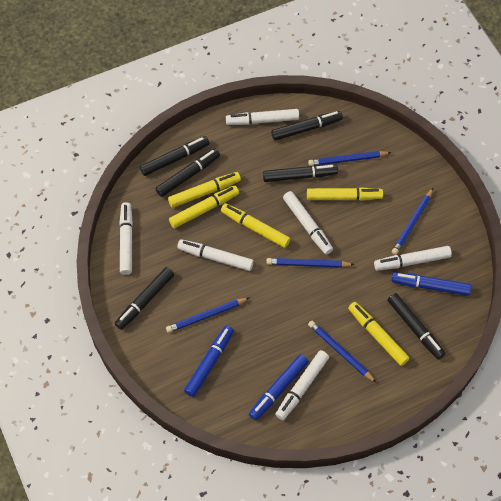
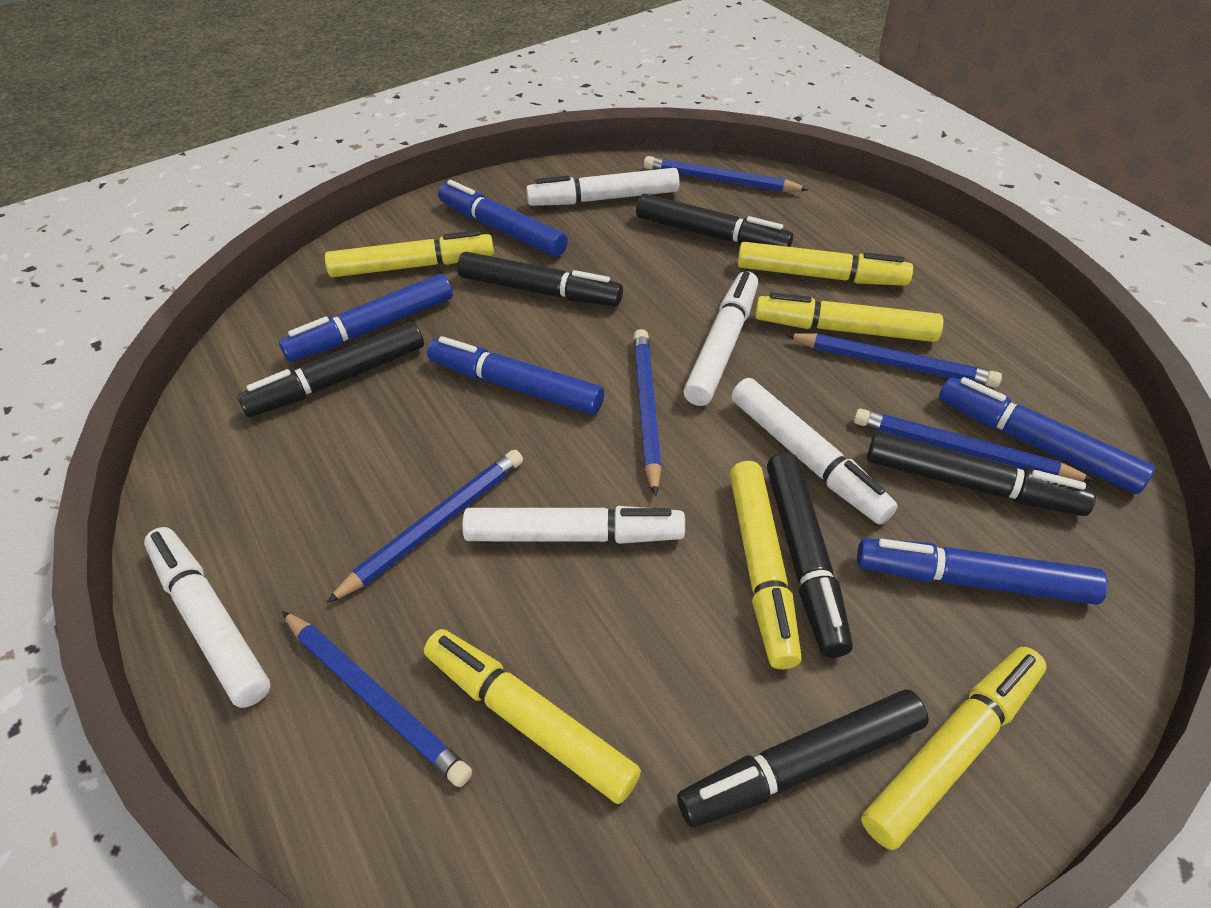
blue marker: [184,325,234,397] [249,354,309,420] [391,272,471,296] = 3 -> [279,274,453,362] [427,336,604,415] [438,180,568,257] [857,538,1108,605] [939,377,1155,494] = 5
blue pencil: [166,298,249,333] [266,258,355,268] [308,151,391,166] [308,321,376,383] [392,188,433,255] = 5 -> [282,611,472,787] [326,450,523,603] [633,329,662,496] [644,156,809,192] [785,333,1002,388] [854,409,1095,481] = 6
white marker: [119,202,133,275] [177,239,254,271] [226,109,299,125] [275,350,329,420] [283,191,333,255] [374,246,452,271] = 6 -> [144,527,271,708] [462,506,685,544] [526,168,680,206] [683,271,758,406] [731,378,898,525] = 5
yellow marker: [168,172,241,208] [169,185,239,228] [221,203,290,248] [307,187,383,201] [348,302,410,366] = 5 -> [325,230,494,277] [424,629,641,804] [730,461,802,669] [738,242,913,286] [755,293,944,342] [861,647,1046,850] = 6

